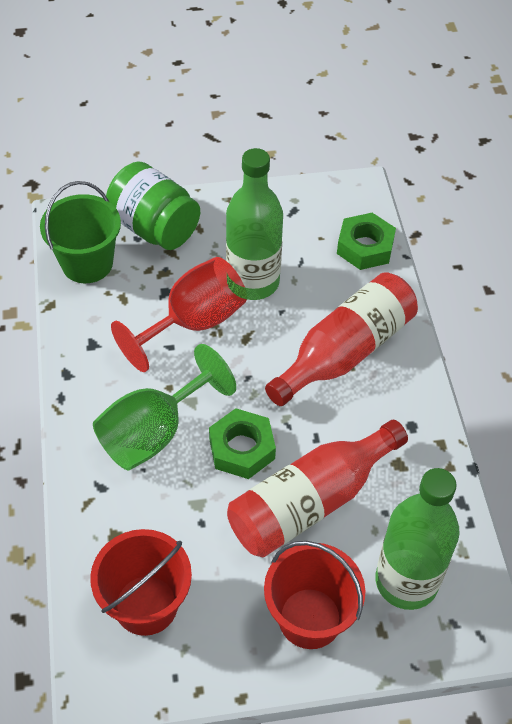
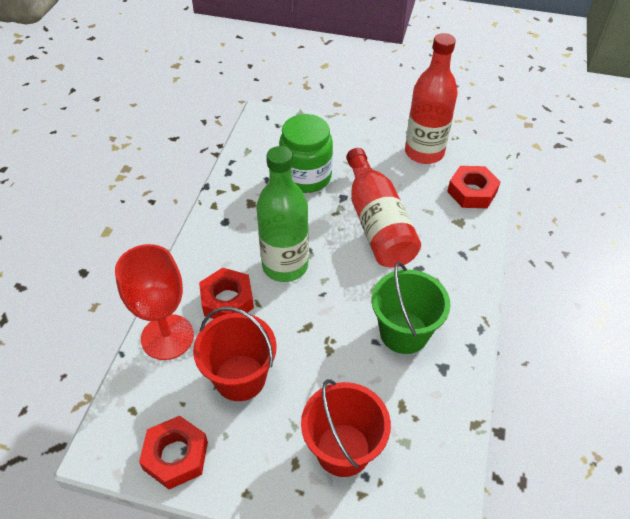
green bottle: [226,148,283,300] [375,468,460,610] = 2 -> [256,146,309,282] = 1
green goblet: [93,344,236,470] = 1 -> none = 0
green nut: [209,408,276,479] [337,213,396,270] = 2 -> none = 0
red nut: none = 0 -> [139,416,208,489] [199,268,254,319] [447,166,500,208] = 3

